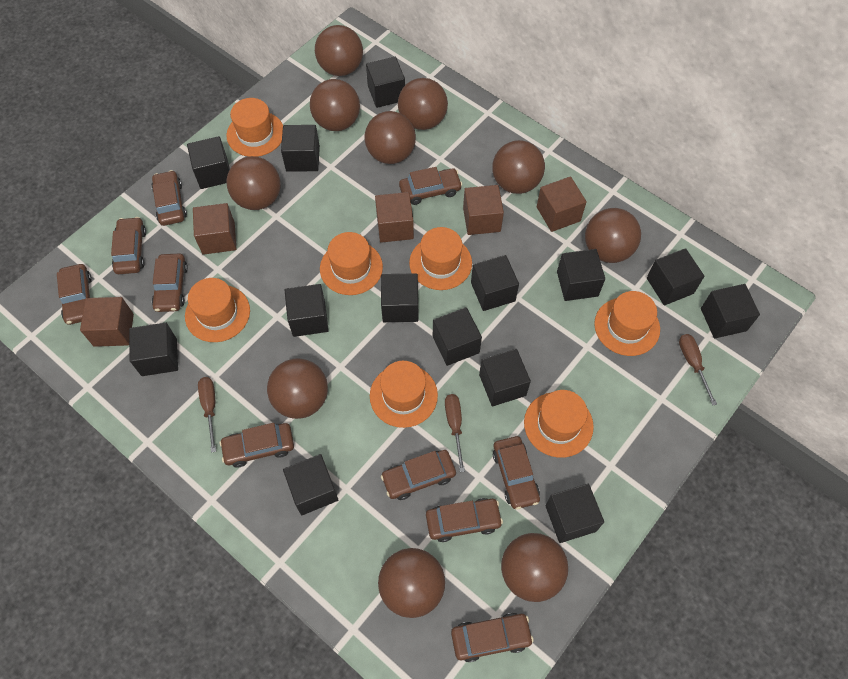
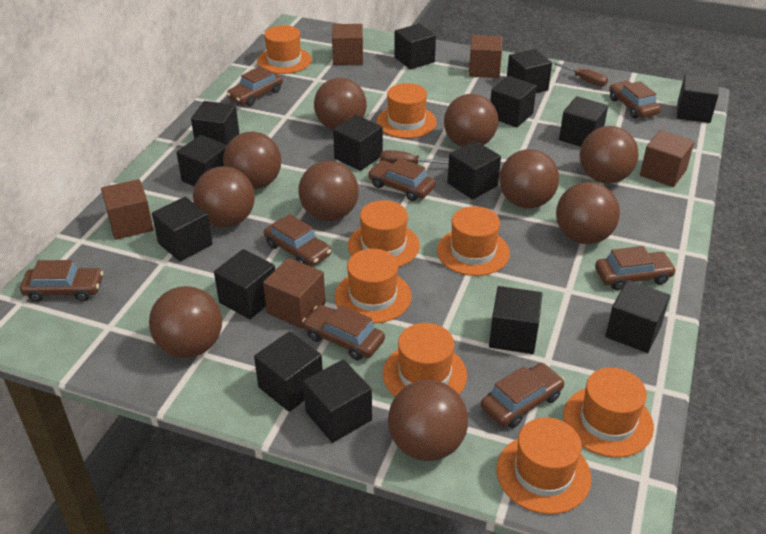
black cube: [129,323,178,376] [187,136,230,189] [281,125,320,172] [283,454,338,515] [284,284,329,337] [366,57,405,108] [381,273,419,322] [433,307,482,366] [471,255,519,311] [479,349,531,406] [545,484,604,543] [557,249,605,301] [647,248,704,305] [701,284,760,338] = 14 -> [152,197,213,262] [176,135,227,187] [191,101,239,145] [214,249,275,319] [254,331,323,412] [303,359,372,443] [333,115,383,171] [394,24,436,70] [447,141,501,199] [489,286,542,354] [490,76,537,127] [507,49,552,93] [559,96,608,147] [605,280,670,353] [677,74,719,123] = 15
brown car: [57,264,92,325] [111,217,146,274] [151,170,187,226] [152,254,188,312] [220,423,294,467] [381,450,456,500] [399,167,462,205] [426,498,503,542] [451,613,534,662] [493,436,540,509] = 10 -> [20,260,103,302] [227,66,283,106] [264,214,331,267] [302,305,385,360] [368,158,436,201] [481,363,565,428] [595,246,676,290] [609,81,661,119] = 8
brown screwdriver: [198,377,216,453] [445,394,465,472] [679,334,717,406] = 3 -> [380,150,449,164] [551,61,608,87] = 2
orange hat: [185,278,250,342] [226,98,283,157] [320,232,383,295] [370,361,438,428] [409,227,472,290] [524,390,594,458] [594,291,660,356] = 7 -> [257,25,312,74] [334,249,412,324] [348,200,420,267] [377,83,437,138] [383,323,467,397] [437,206,510,276] [497,417,592,514] [563,367,654,458] = 8

